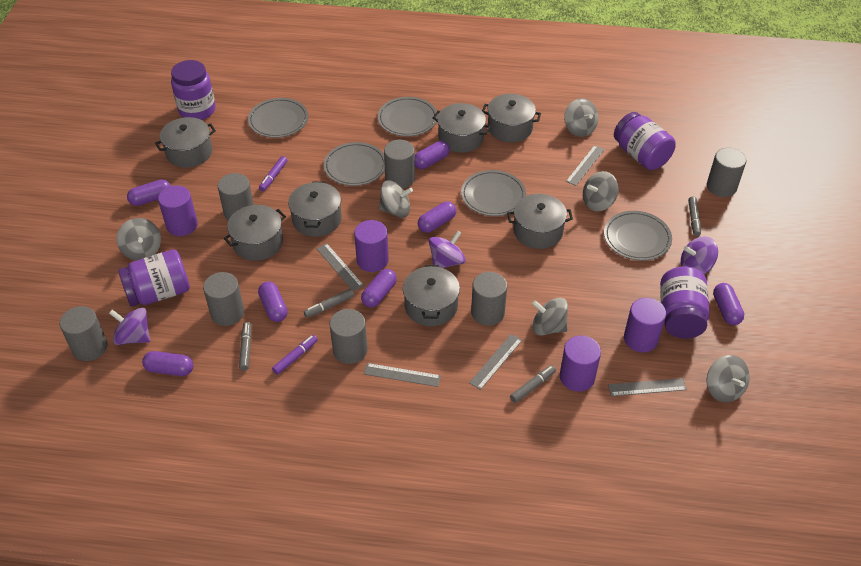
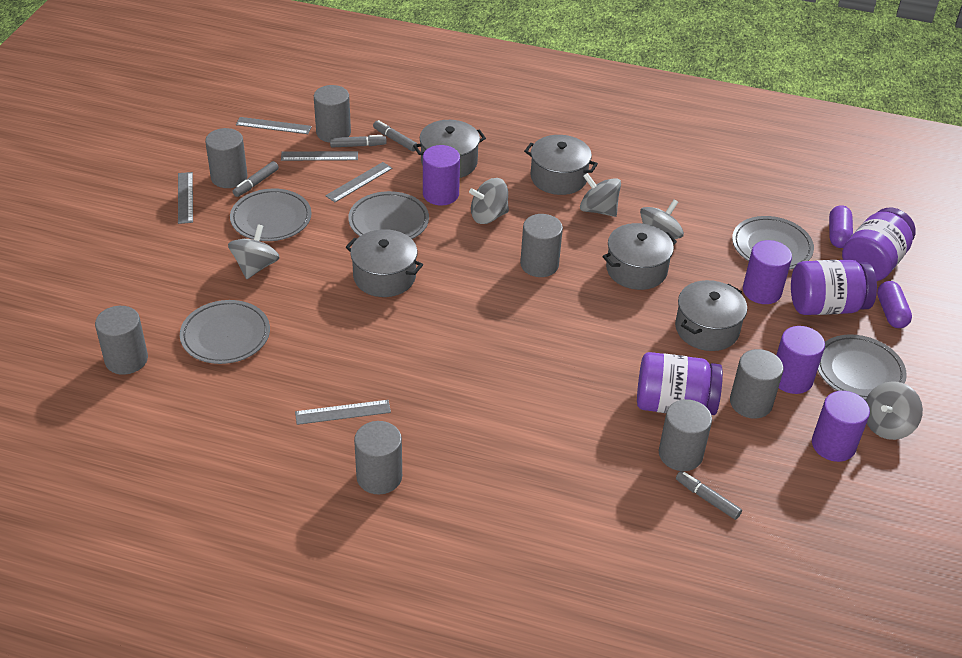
grey pot: [155,117,216,168] [224,205,286,261] [288,181,342,237] [403,265,460,326] [433,103,491,153] [482,94,541,142] [507,194,573,249] = 7 -> [346,229,423,297] [413,120,486,178] [524,135,598,195] [602,223,677,290] [675,280,747,351] = 5
grey spinning top: [117,218,161,261] [379,180,413,218] [532,297,568,336] [564,98,599,137] [583,171,619,212] [706,355,750,402] = 6 -> [228,224,280,279] [469,178,509,224] [580,173,621,217] [640,199,684,239] [866,381,923,440] = 5
purple capsule: [127,179,171,206] [142,351,193,376] [258,282,288,322] [361,269,397,307] [415,141,450,169] [418,201,456,233] [713,283,744,325] = 7 -> [829,205,853,248] [877,281,912,328] = 2
purple jar: [118,250,190,307] [171,60,216,120] [614,112,676,170] [660,266,709,339] = 4 -> [637,352,723,415] [791,260,877,315] [842,208,916,281] = 3
purple marker: [259,156,287,191] [272,335,318,375] = 2 -> none = 0
purple spinning top: [109,308,150,345] [429,231,466,268] [681,236,718,274] = 3 -> none = 0

